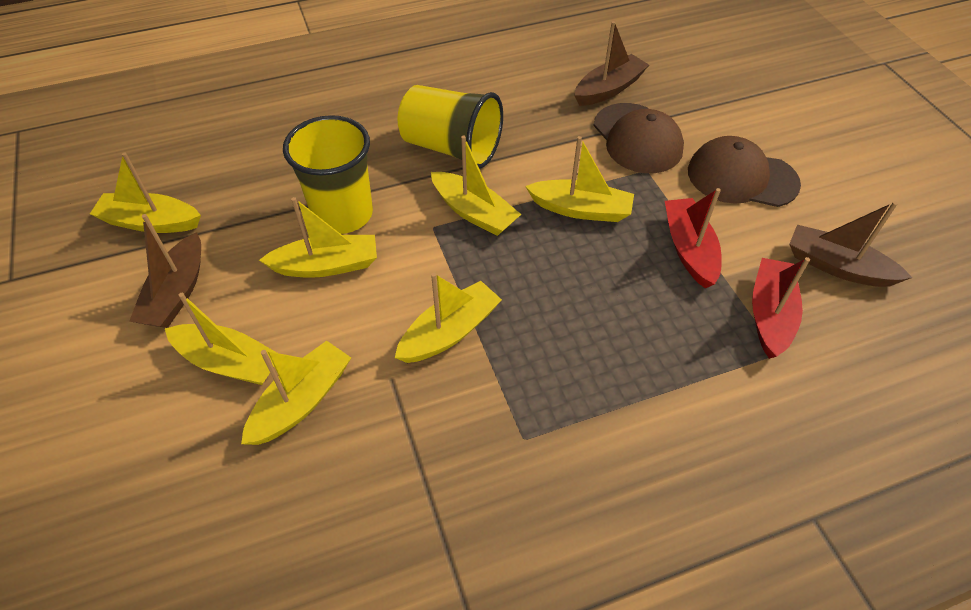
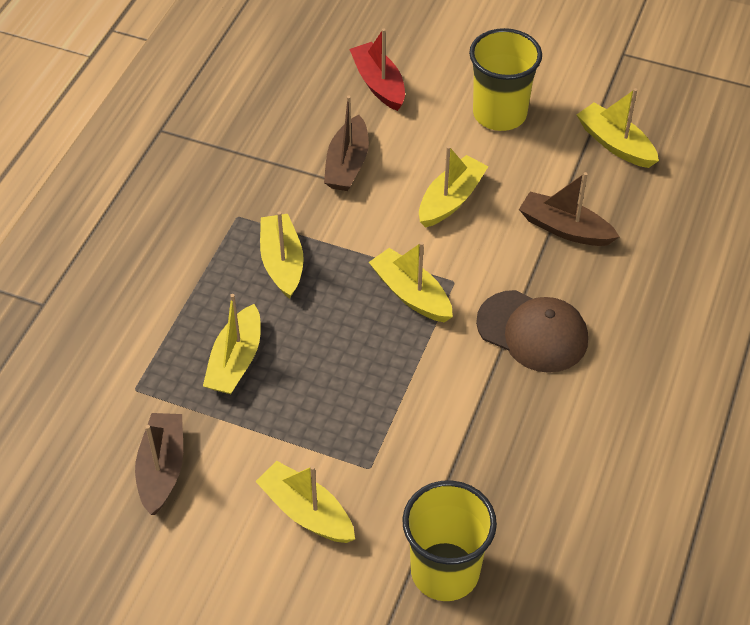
brown cap: [593,103,684,173] [688,136,801,207] = 2 -> [476,290,588,373] = 1
red boat: [665,188,722,288] [752,257,810,359] = 2 -> [349,29,405,111] = 1
yellow boat: [90,152,201,233] [165,293,277,385] [241,341,351,445] [259,197,377,278] [395,273,502,363] [431,136,521,236] [525,136,634,222] = 7 -> [203,294,261,394] [255,461,355,543] [260,211,304,299] [369,242,453,322] [419,146,489,228] [576,88,659,168] = 6

